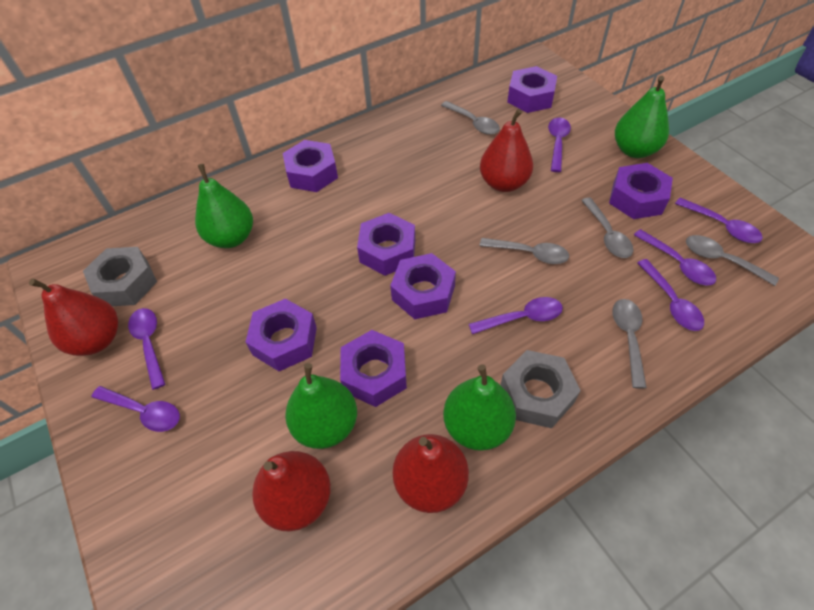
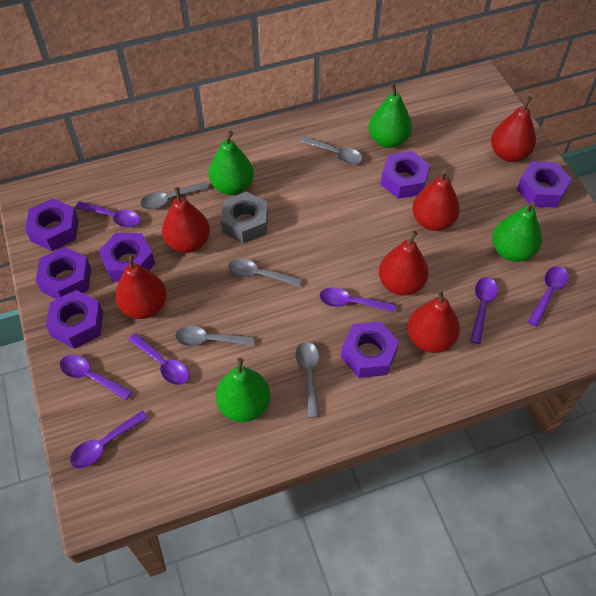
grey nut: [83,247,157,306] [501,350,581,428] = 2 -> [221,191,268,244] = 1
red pear: [29,278,118,356] [252,451,331,531] [393,434,469,513] [480,109,533,192] = 4 -> [115,254,167,319] [162,187,210,253] [379,231,429,296] [407,289,460,353] [412,170,460,231] [491,96,536,162] = 6

